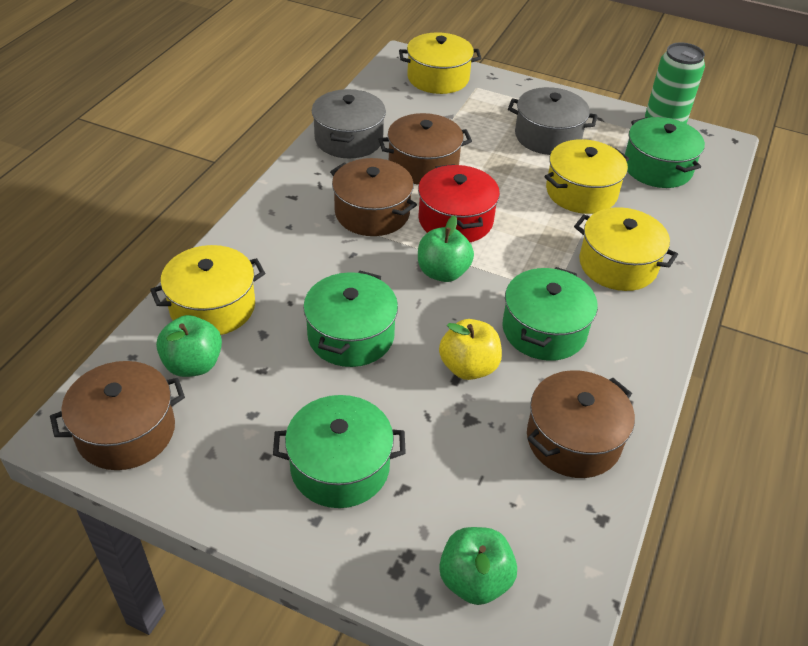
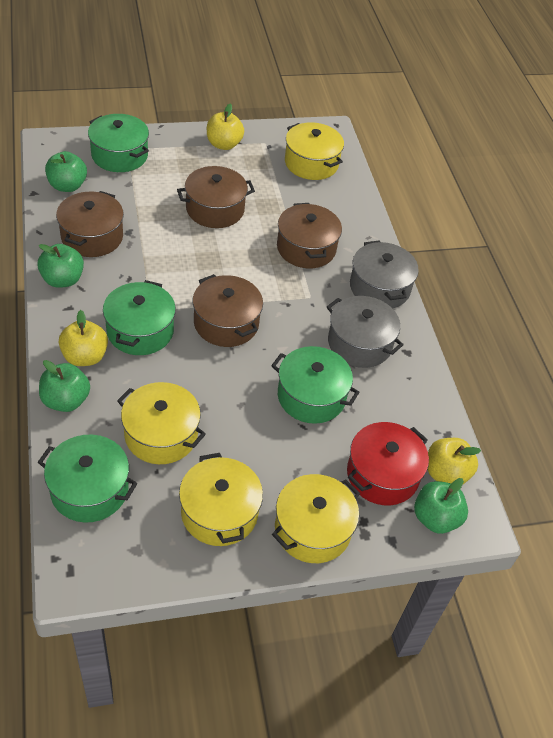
green apple: [156,315,222,377] [418,215,474,282] [439,527,517,605] = 3 -> [37,244,84,288] [39,360,90,412] [45,151,87,192] [414,478,468,534] = 4
green can: [645,42,705,124] = 1 -> none = 0
yellow apple: [439,319,502,380] = 1 -> [59,310,108,366] [207,104,244,150] [427,438,481,484] = 3

